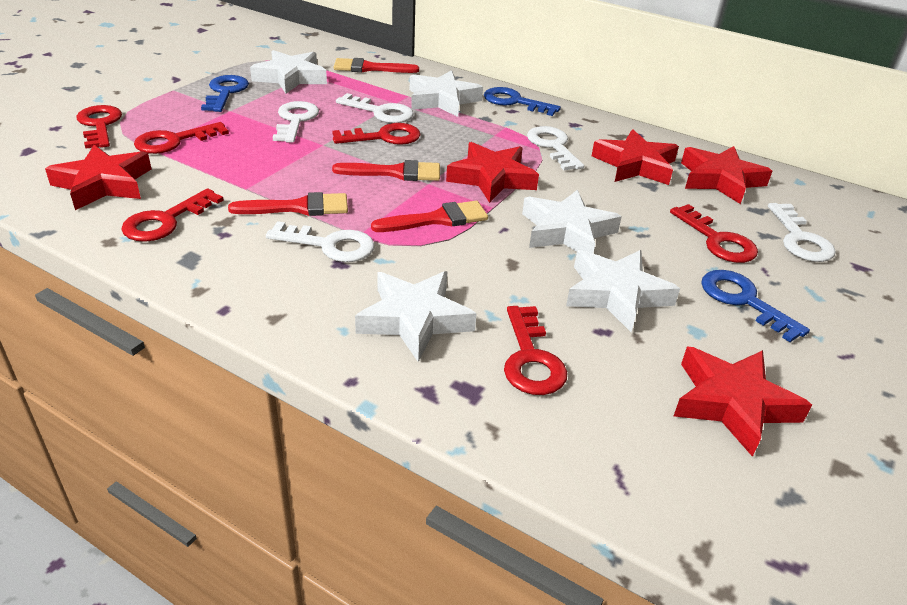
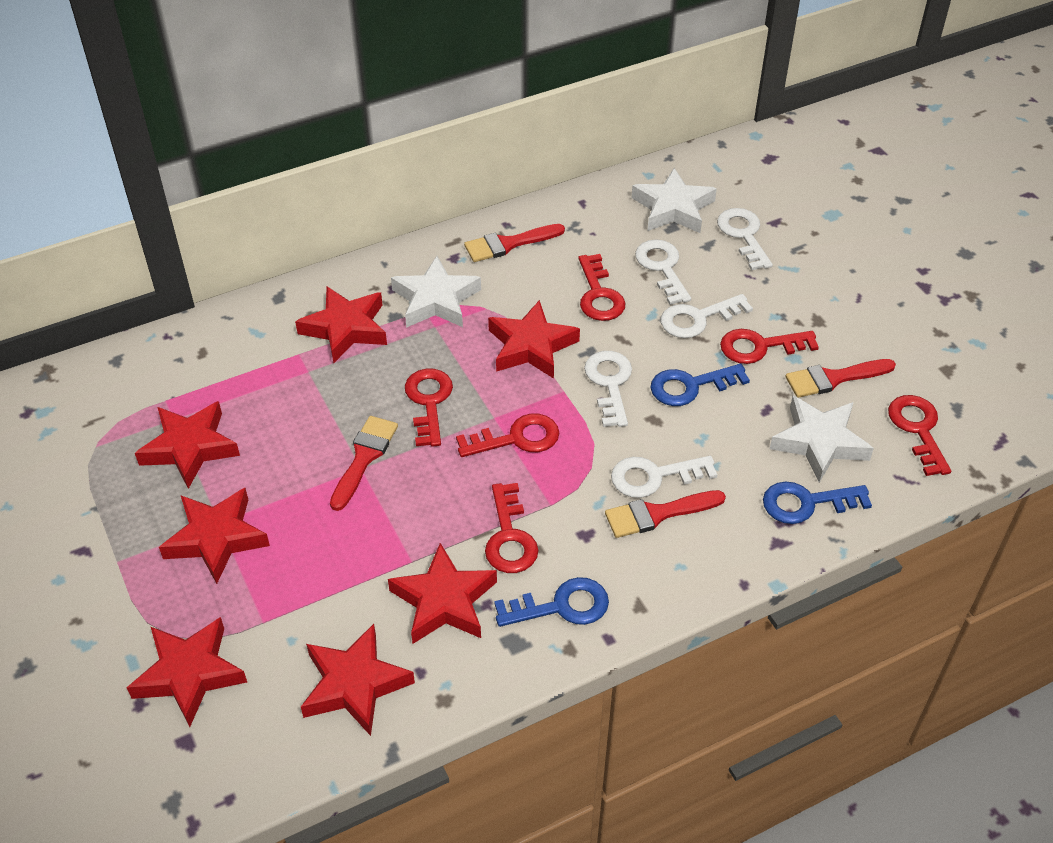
red star: [45,145,151,210] [446,142,539,203] [592,129,679,185] [674,347,812,457] [681,146,772,204] = 5 -> [127,617,247,727] [135,401,240,489] [159,488,270,584] [295,287,387,363] [301,624,415,736] [388,543,497,644] [488,300,580,379] = 7
white star: [250,50,327,94] [355,271,477,362] [410,70,483,117] [522,189,622,253] [566,250,680,332] = 5 -> [391,256,481,328] [632,168,717,233] [770,396,874,483] = 3

